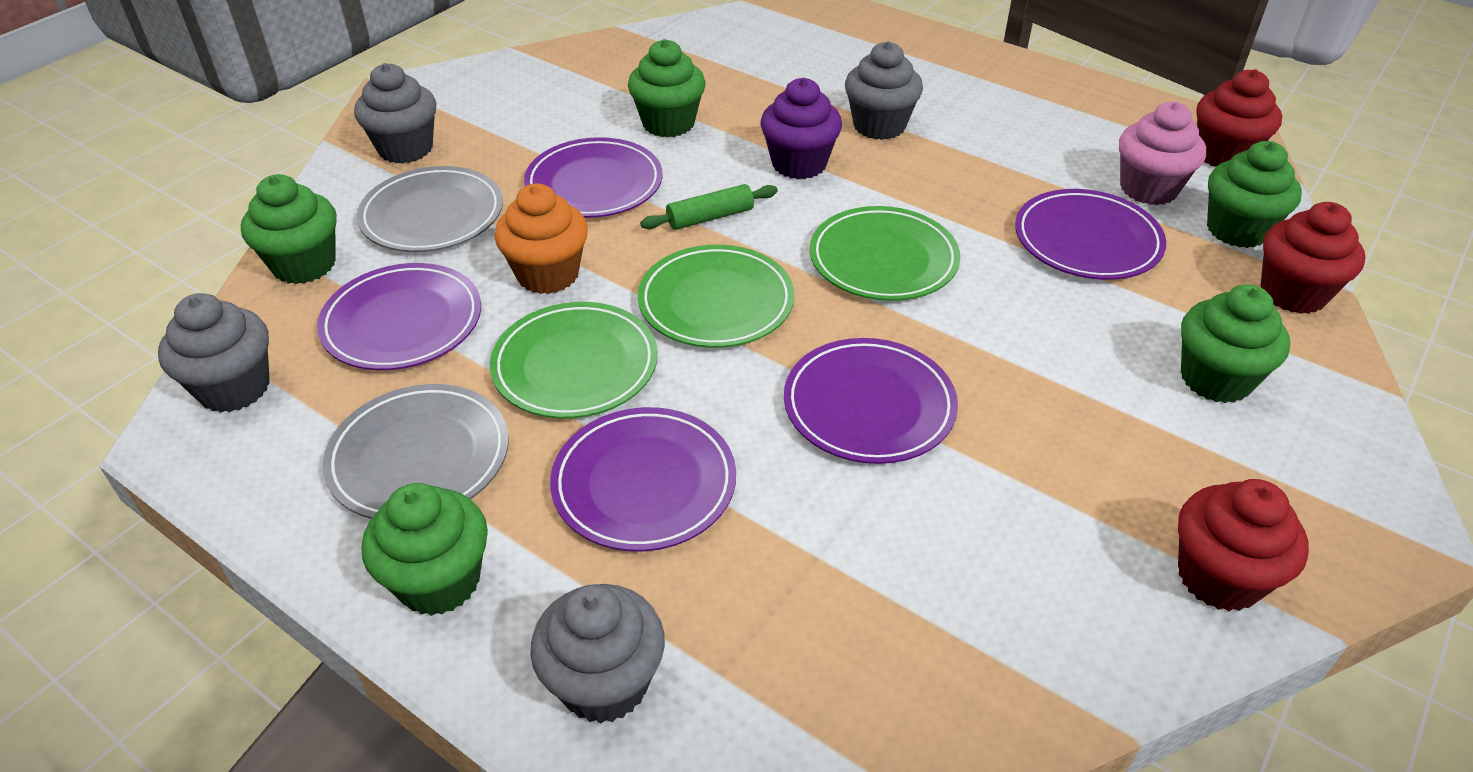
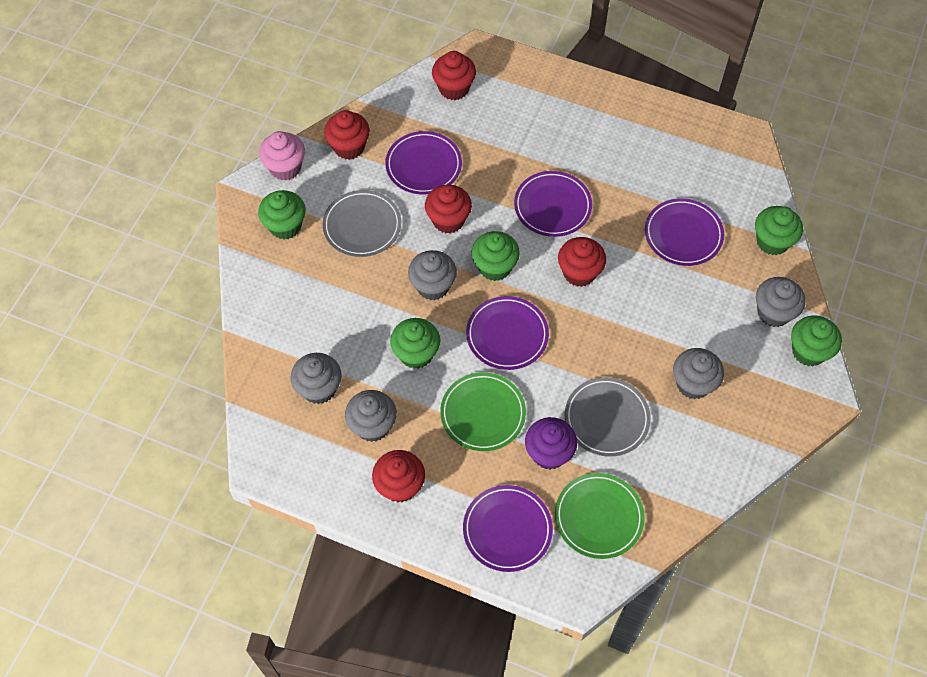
green plate: [490,302,658,418] [638,245,794,348] [810,206,961,301] = 3 -> [440,372,526,451] [555,473,644,559] = 2
green rolling pin: [640,184,778,230] = 1 -> none = 0
grey cupcake: [158,293,270,413] [354,63,436,164] [530,584,665,724] [845,41,923,140] = 4 -> [290,353,342,404] [345,390,397,442] [408,250,457,300] [673,348,724,399] [756,277,805,327] = 5
orange cupcake: [495,183,588,294] = 1 -> none = 0
red cupcake: [1178,479,1309,611] [1197,69,1282,167] [1261,202,1365,314] = 3 -> [324,110,370,160] [372,450,425,503] [425,185,472,233] [432,51,476,100] [558,237,606,287] = 5

